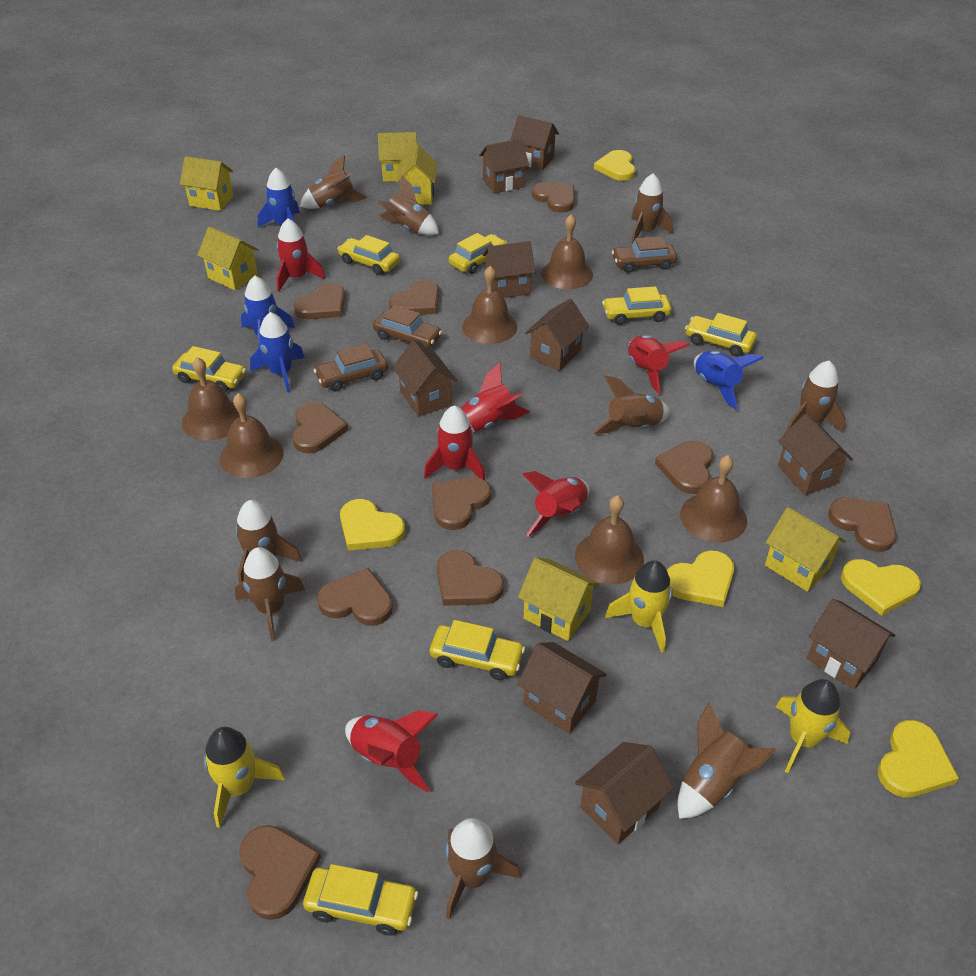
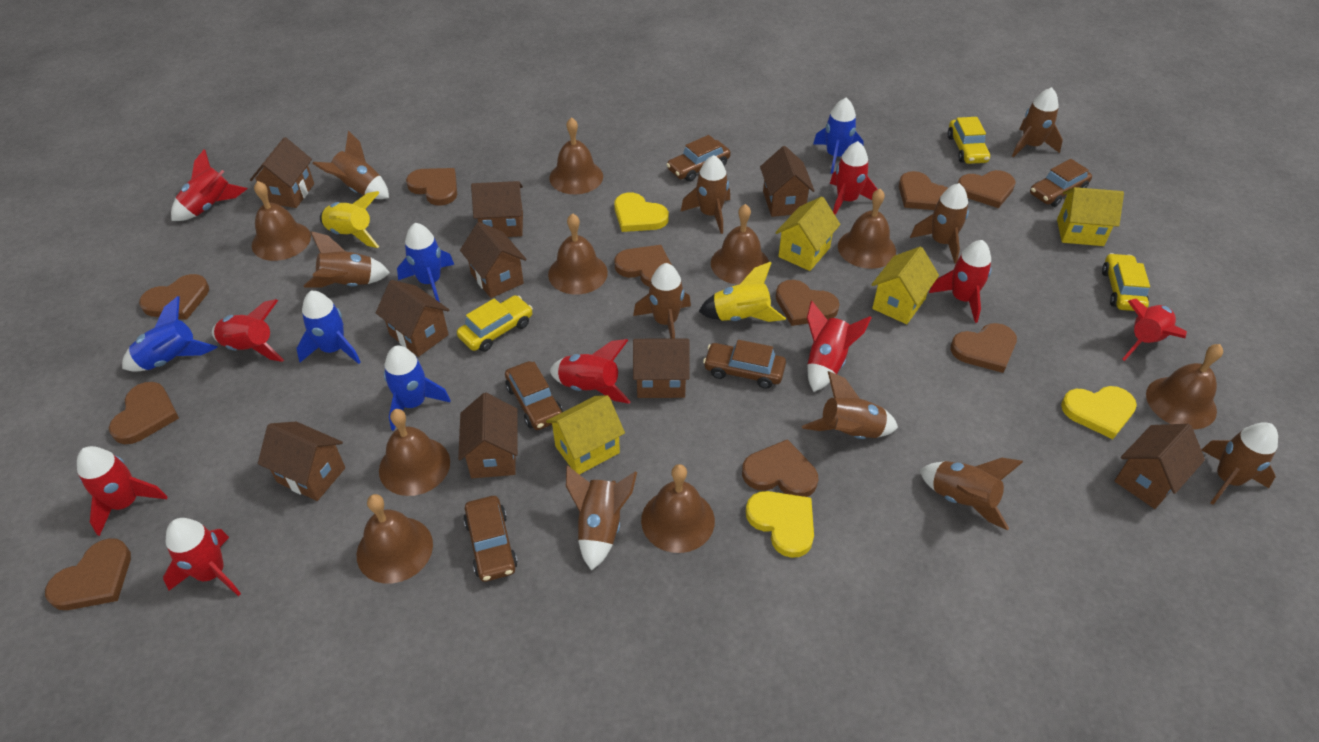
blue rocket: [241,276,295,347] [250,312,305,393] [258,168,300,227] [694,351,764,409] = 4 -> [122,296,217,372] [296,291,360,364] [384,346,450,431] [397,223,454,302] [813,98,864,174] = 5
brown bell: [182,357,240,441] [220,393,284,478] [462,266,517,344] [541,214,593,289] [575,495,644,585] [680,455,747,543] = 6 -> [252,181,311,261] [357,494,433,583] [379,409,450,496] [548,213,608,294] [549,117,603,195] [641,464,715,553] [711,204,769,285] [838,189,896,269] [1146,344,1223,429] = 9
brown car: [314,344,388,391] [373,305,442,348] [612,236,677,273] = 3 -> [463,496,518,582] [505,361,563,430] [666,135,731,182] [703,340,786,389] [1030,159,1092,207] = 5
brown rocket: [235,500,302,584] [235,547,305,641] [300,156,367,209] [376,175,439,236] [446,818,520,920] [593,376,670,434] [631,173,673,244] [678,702,776,819] [786,360,846,433] = 9 -> [304,231,390,288] [312,131,389,199] [566,465,637,571] [633,263,691,339] [681,155,730,234] [802,371,898,439] [910,183,969,264] [920,458,1023,530] [1012,87,1063,157] [1202,422,1278,505] = 10
red rocket: [276,218,325,292] [345,710,438,792] [424,405,485,480] [461,363,530,432] [522,471,590,537] [628,335,690,394] = 6 -> [77,446,167,536] [163,518,241,596] [171,149,247,221] [212,299,284,362] [550,339,631,404] [807,301,872,392] [830,141,878,215] [929,240,992,323] [1122,299,1187,361] = 9
yellow car: [172,346,246,392] [303,864,418,936] [337,235,400,275] [430,620,525,680] [449,233,507,274] [602,286,672,325] [685,313,757,356] = 7 -> [457,295,533,352] [948,117,990,164] [1102,253,1150,311] = 3
yellow heart: [340,499,405,551] [594,150,636,181] [667,550,734,607] [841,559,921,616] [877,720,959,798] = 5 -> [614,192,669,232] [746,491,814,558] [1061,386,1137,439] = 3
yellow house: [180,156,233,211] [197,227,259,290] [378,132,417,182] [396,145,437,205] [518,558,600,641] [765,507,846,592] = 6 -> [546,395,625,475] [775,196,840,271] [871,247,939,324] [1057,187,1124,246] = 4
yellow rocket: [204,727,285,828] [605,560,673,653] [776,679,850,773] = 3 -> [320,191,380,248] [699,262,786,322] = 2

